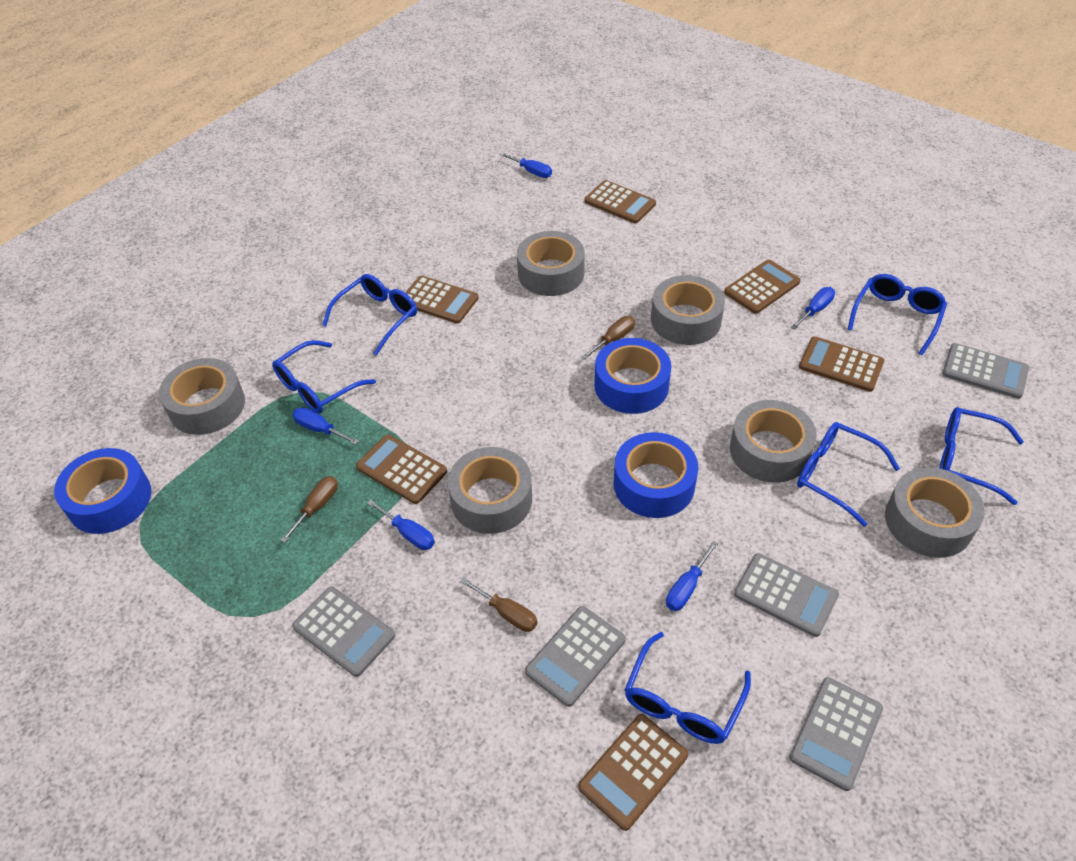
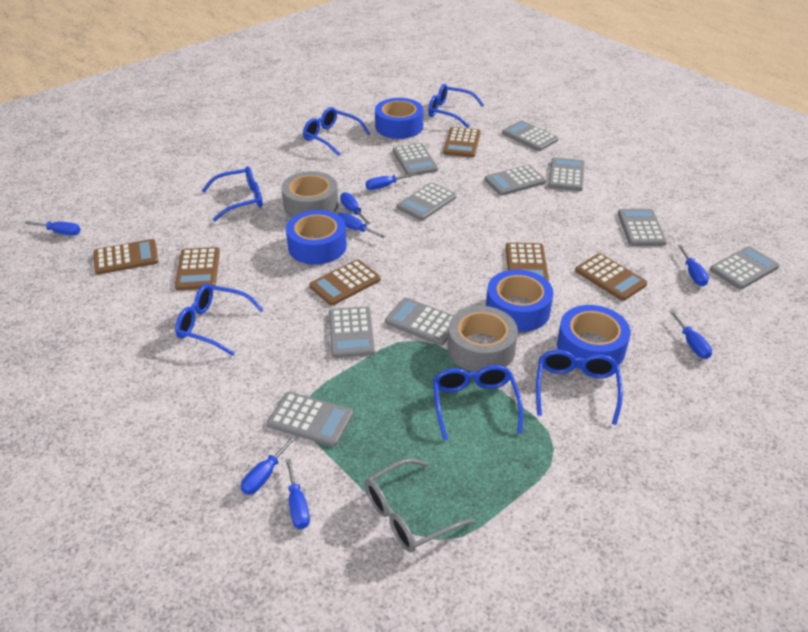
blue screwdriver: [292,407,359,445] [367,500,435,550] [500,153,552,178] [666,541,718,611] [791,287,835,330] = 5 -> [25,221,80,236] [241,435,297,495] [286,458,310,529] [338,213,386,238] [340,192,371,225] [366,173,417,190] [669,310,712,359] [678,245,709,286] = 8
blue tape: [54,448,151,534] [594,338,671,414] [613,432,698,518] = 3 -> [286,210,347,265] [375,98,423,139] [486,270,553,332] [557,305,631,369] = 4
brown screwdriver: [280,476,338,543] [460,577,538,632] [581,316,635,359] = 3 -> none = 0
grey calculator: [292,587,395,677] [525,606,626,707] [734,553,839,637] [789,677,883,791] [942,343,1029,399] = 5 -> [267,392,353,447] [329,307,375,358] [385,298,454,346] [393,143,438,175] [397,182,457,221] [485,165,546,196] [502,121,558,151] [548,157,585,191] [618,209,667,246] [710,246,779,289] = 10
grey glasses: none = 0 -> [365,458,475,553] = 1
grey tape: [159,358,245,435] [448,447,532,534] [517,231,585,296] [651,275,725,345] [730,400,817,483] [885,467,985,558] = 6 -> [281,171,339,218] [447,306,518,372] = 2

